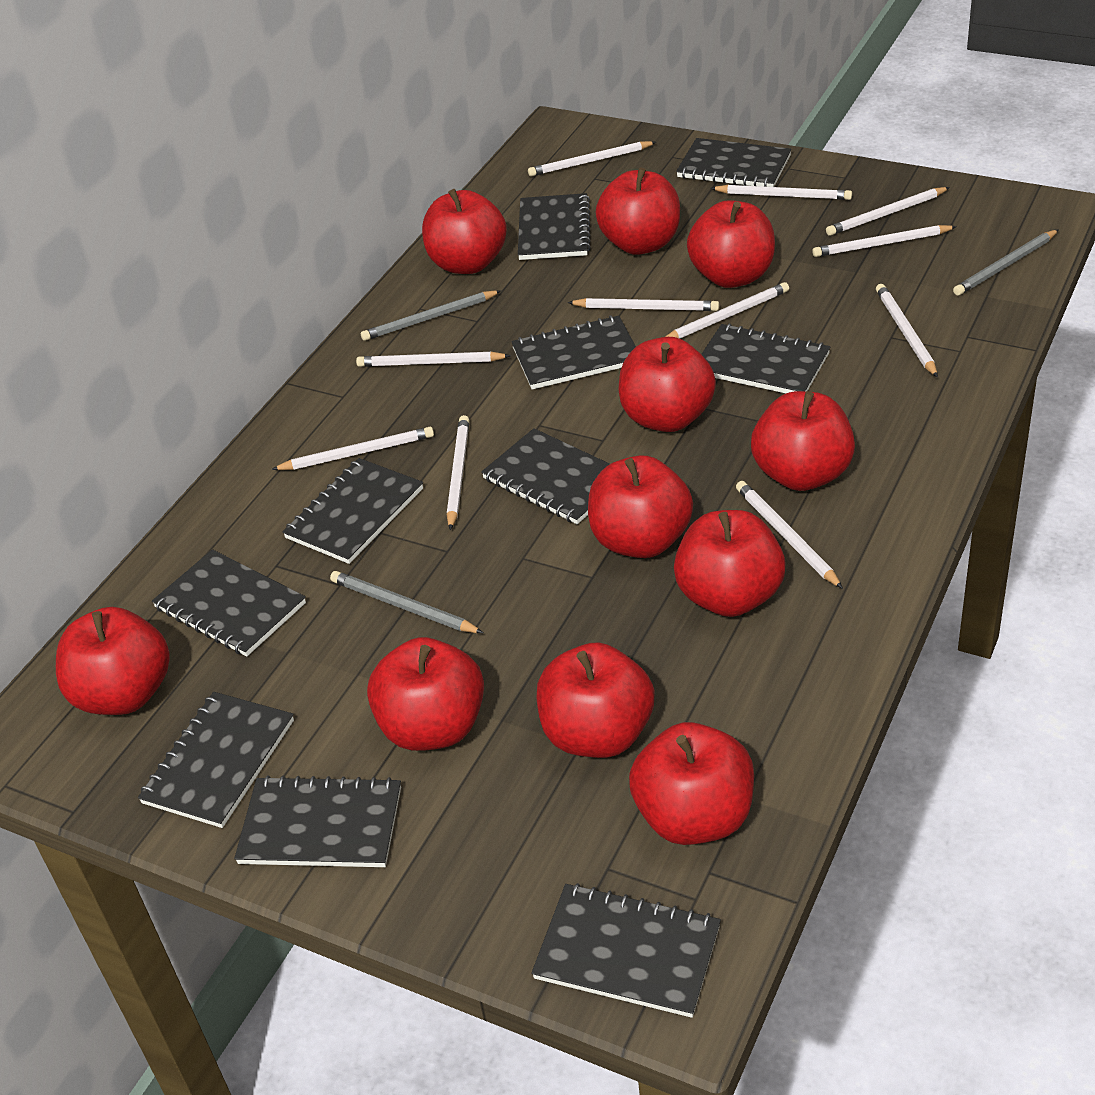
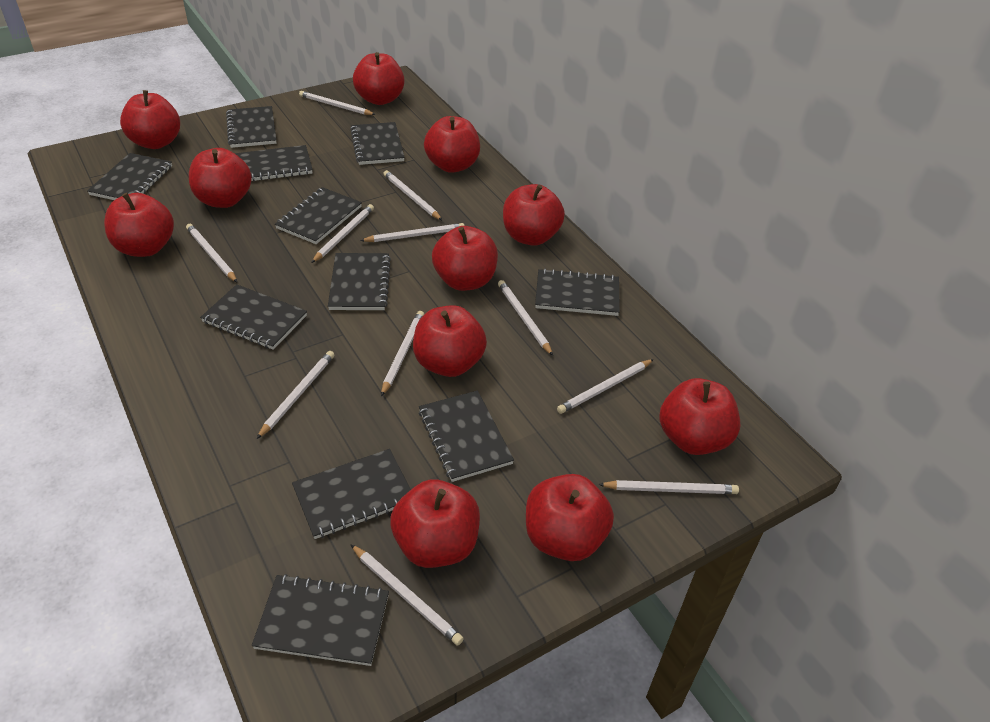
black notebook: [138,692,294,828] [152,549,306,657] [234,775,401,867] [283,458,423,564] [481,428,610,524] [511,316,636,390] [518,193,590,260] [531,883,721,1018] [676,138,792,187] [701,324,830,393] = 10 -> [87,153,172,200] [200,284,307,350] [226,106,276,148] [235,145,313,181] [252,574,389,666] [275,187,362,244] [292,449,411,539] [328,253,391,310] [350,122,405,165] [419,390,514,482] [535,269,620,316] = 11
grey pencil: [330,571,483,633] [361,290,501,341] [953,229,1059,296] = 3 -> none = 0

